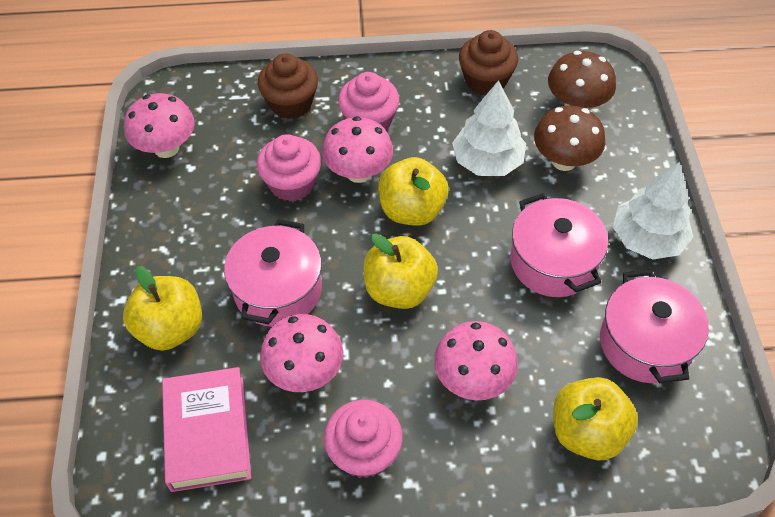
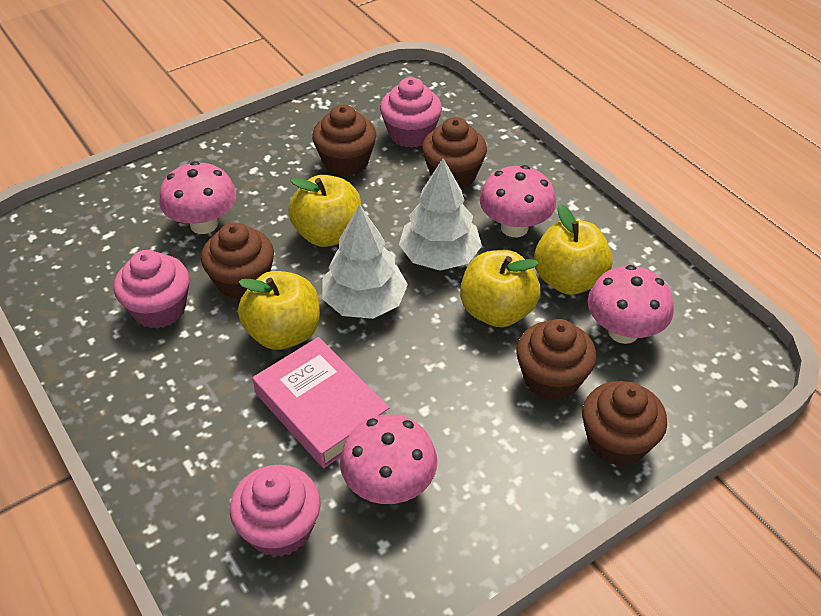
brown cupcake: [258,53,318,119] [459,30,518,95] = 2 -> [201,222,274,300] [312,105,376,176] [422,117,487,189] [516,319,596,401] [582,381,667,466] = 5
brown mushroom: [534,105,605,171] [548,51,616,109] = 2 -> none = 0
pink pot: [224,219,322,327] [510,193,608,297] [600,269,709,383] = 3 -> none = 0

